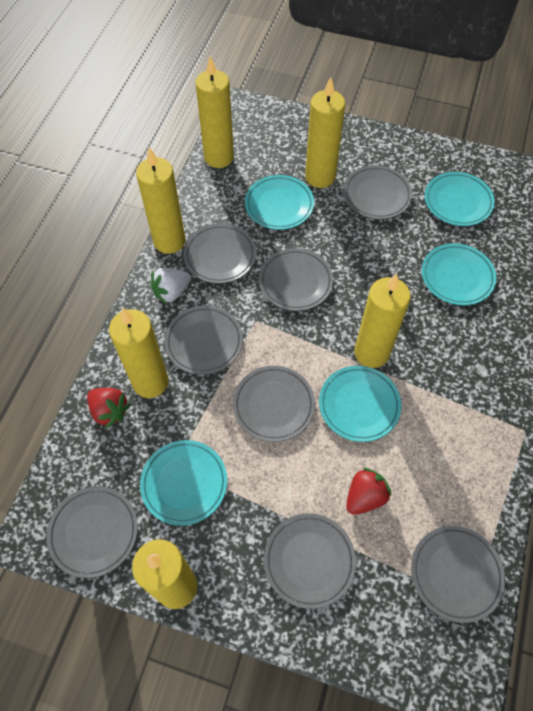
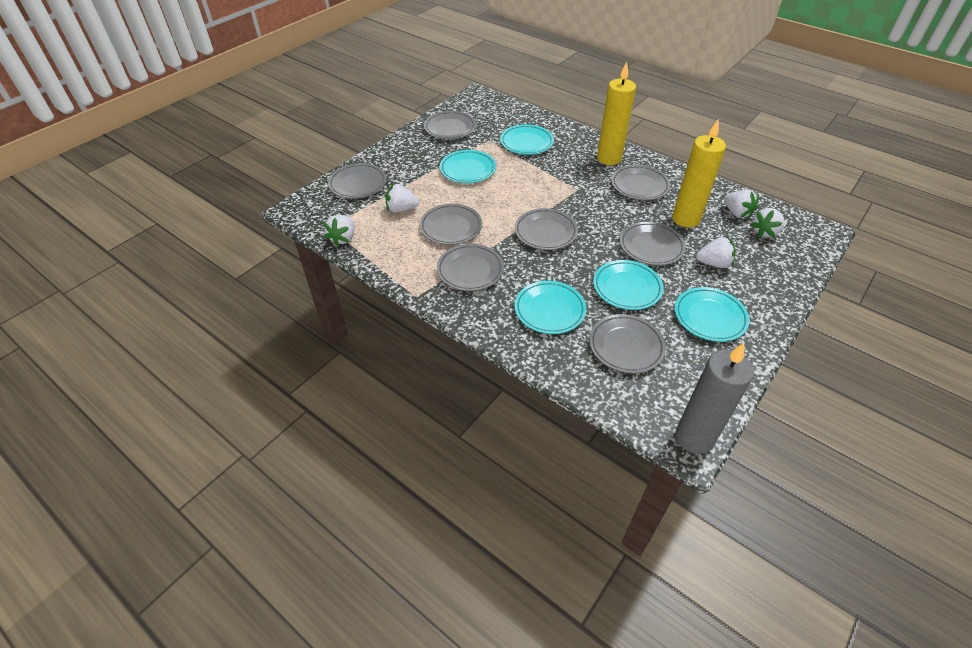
grey candle: none = 0 -> [676,343,754,454] = 1
red strawberry: [87,388,131,428] [346,467,391,515] = 2 -> none = 0
white strawberry: [150,268,191,304] = 1 -> [323,215,354,247] [385,184,419,213] [696,236,736,268] [724,189,759,219] [750,208,784,238] = 5
yellow candle: [109,308,168,398] [132,539,197,609] [136,147,185,254] [195,56,234,168] [305,77,345,188] [354,273,411,368] = 6 -> [597,62,636,165] [672,120,726,227] = 2

